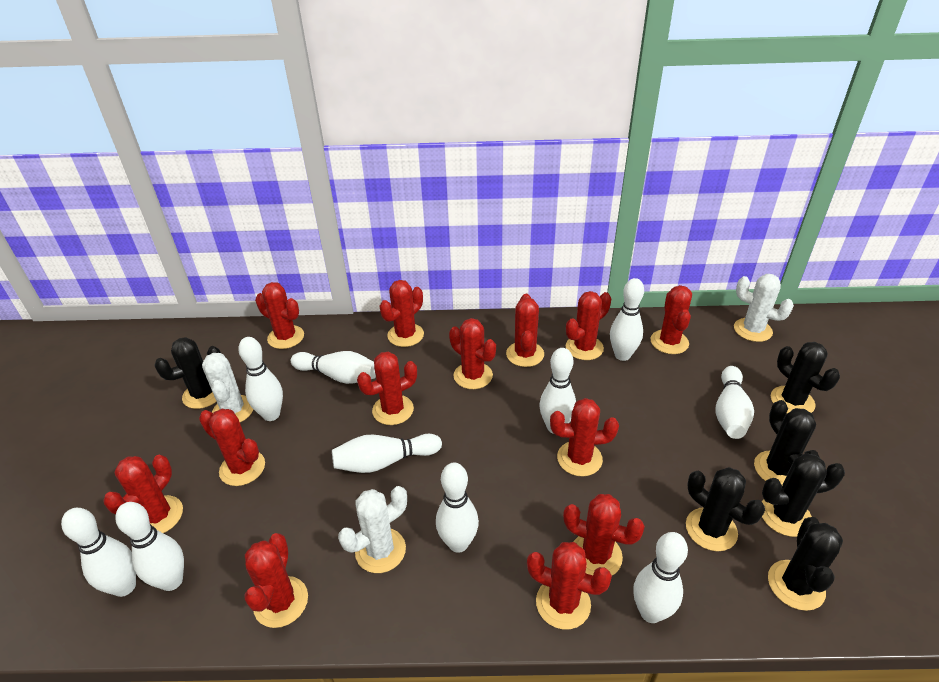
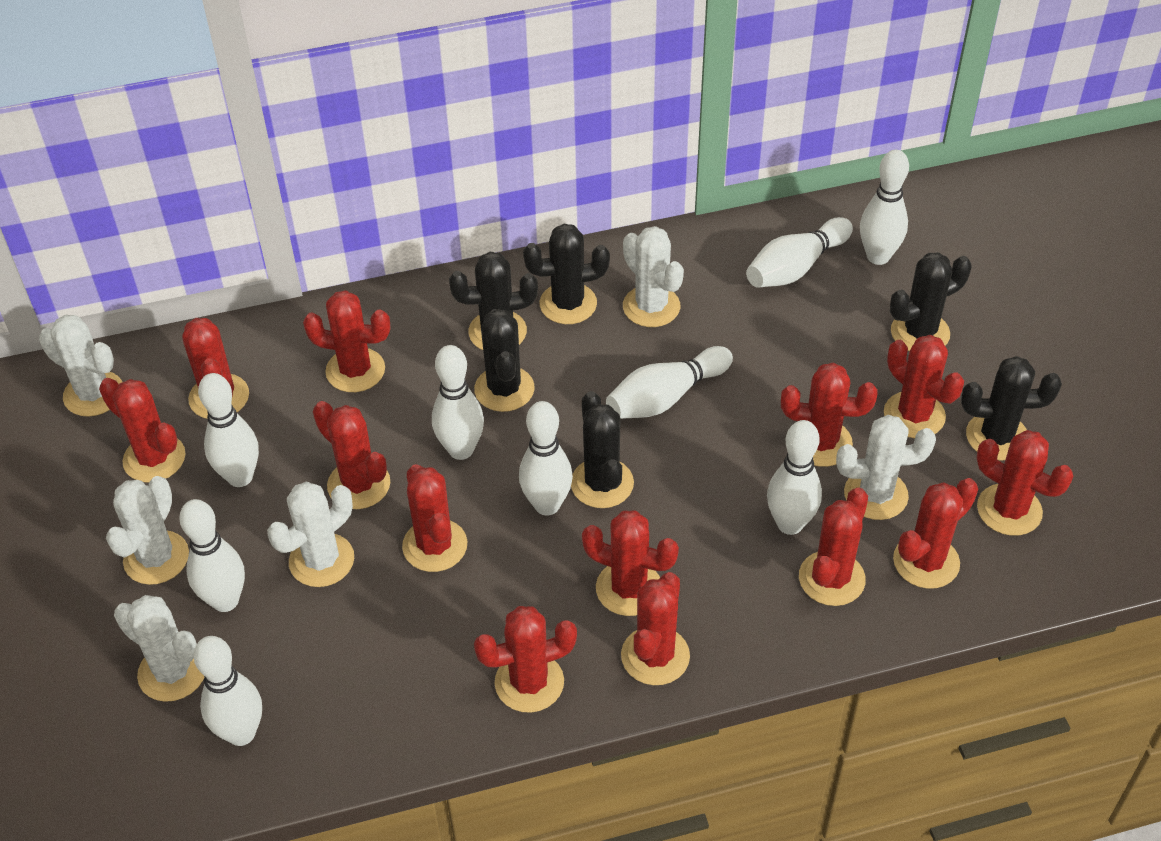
white bowling pin: [61,508,136,597] [115,502,184,591] [238,337,283,421] [291,351,376,384] [332,434,442,473] [436,463,479,553] [539,348,576,434] [610,278,644,361] [633,532,688,623] [715,366,754,439] = 10 -> [179,499,245,612] [193,636,262,746] [198,373,259,487] [432,345,484,460] [519,401,573,516] [606,346,733,419] [746,217,853,288] [767,420,822,535] [860,150,909,265] = 9
white cactus: [202,353,253,422] [338,486,407,573] [734,274,794,342] = 3 -> [39,315,122,417] [106,476,189,585] [114,595,204,702] [267,482,354,587] [623,226,684,327] [836,415,936,520] = 6

